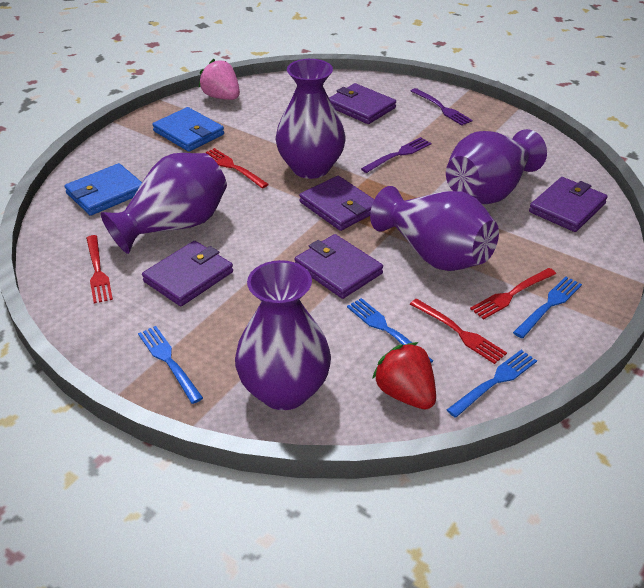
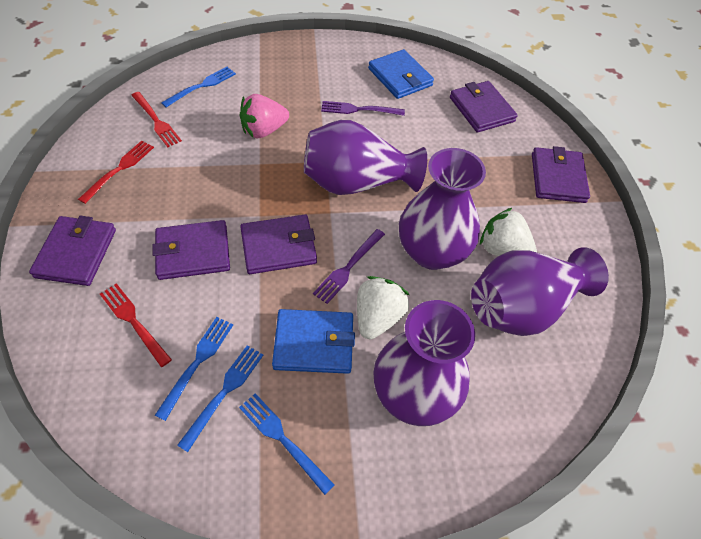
purple vase: [101,153,227,254] [235,260,331,410] [276,59,345,179] [370,186,499,271] [446,129,547,204] = 5 -> [304,120,427,195] [373,300,475,426] [399,148,486,270] [471,247,609,336] = 4
red fork: [86,235,113,304] [206,148,269,188] [410,298,507,364] [470,268,556,320] = 4 -> [78,141,154,204] [100,283,172,367] [131,92,182,147] = 3
red strawberry: [372,342,436,409] = 1 -> none = 0
white strawberry: none = 0 -> [357,276,409,339] [480,208,537,256] = 2

